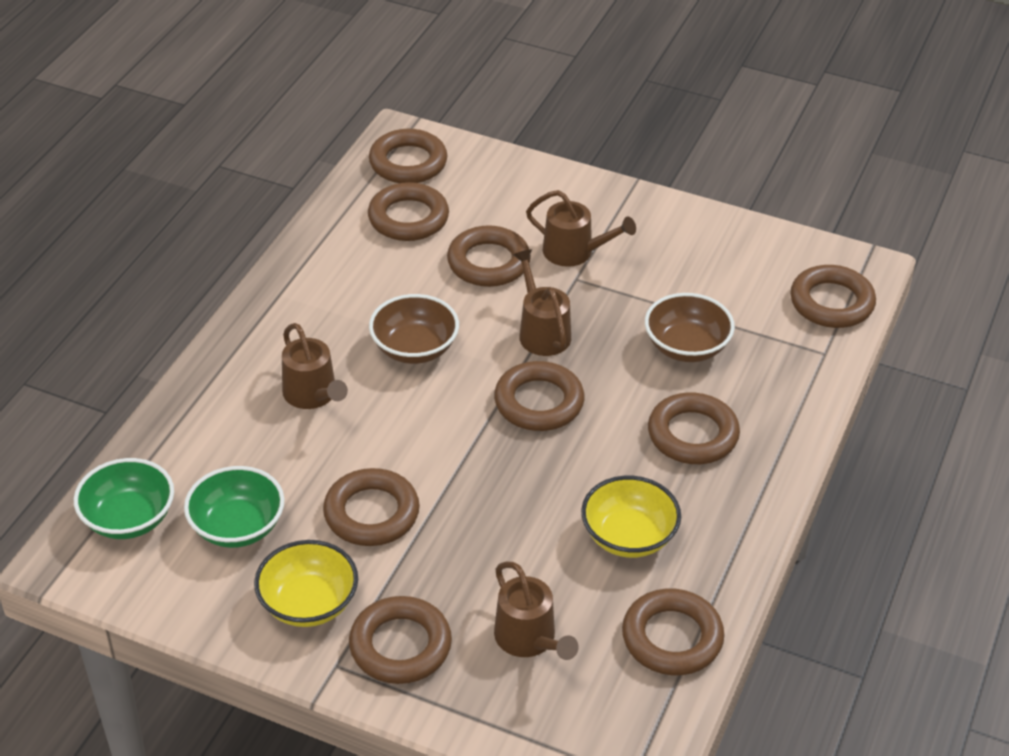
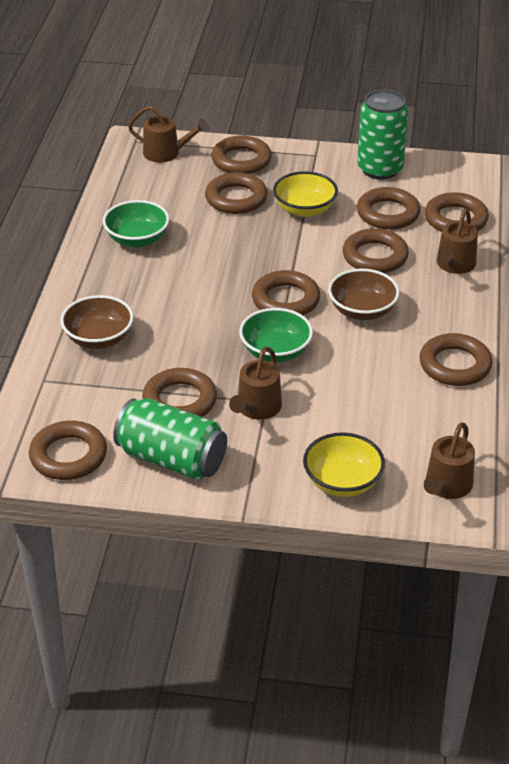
green can: none = 0 -> [113,398,227,480] [357,89,408,180] = 2

